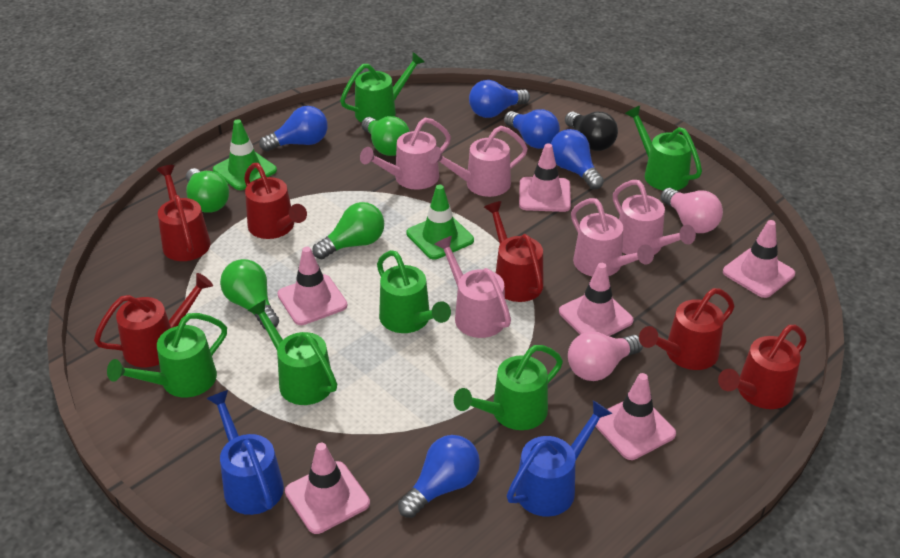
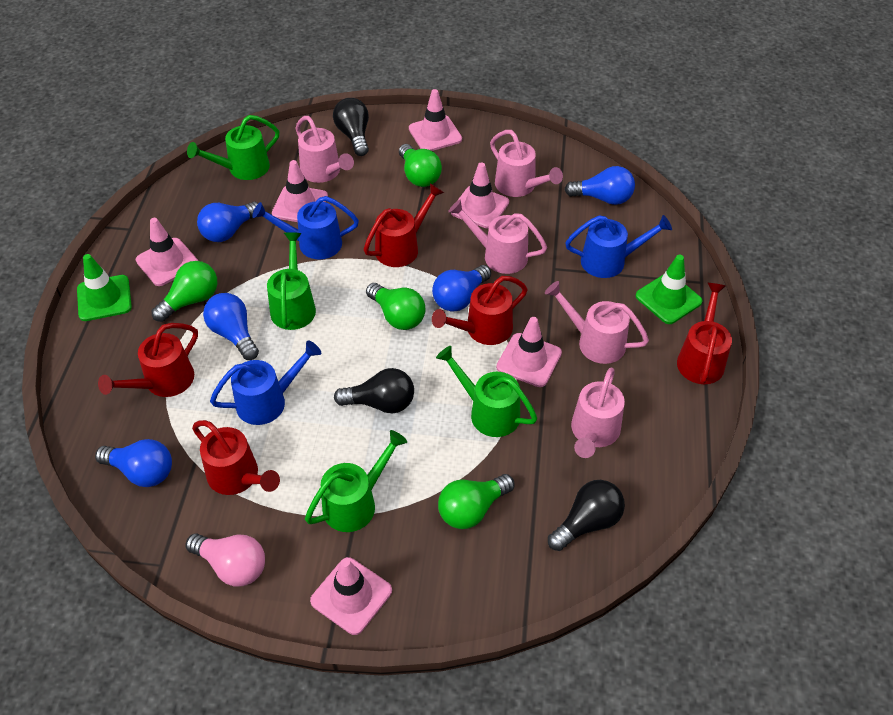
black light bulb: [565,111,618,151] = 1 -> [333,98,369,156] [334,368,414,413] [548,480,625,551] = 3
blue watering can: [206,390,284,515] [507,400,612,517] = 2 -> [210,340,321,425] [252,196,359,259] [565,215,672,278] = 3
green watering can: [107,313,227,398] [248,299,337,405] [340,52,425,123] [377,250,451,333] [454,345,563,430] [625,106,702,190] = 6 -> [187,115,279,180] [267,232,316,330] [305,430,407,532] [436,346,537,437] = 4
pink light bulb: [568,331,643,381] [661,188,723,233] = 2 -> [186,534,265,586] = 1
red watering can: [94,273,213,367] [157,165,211,261] [244,163,307,239] [484,201,544,302] [639,288,735,370] [718,325,807,409] = 6 -> [98,323,198,397] [192,420,280,495] [364,183,444,267] [432,276,528,345] [677,283,732,384] = 5

